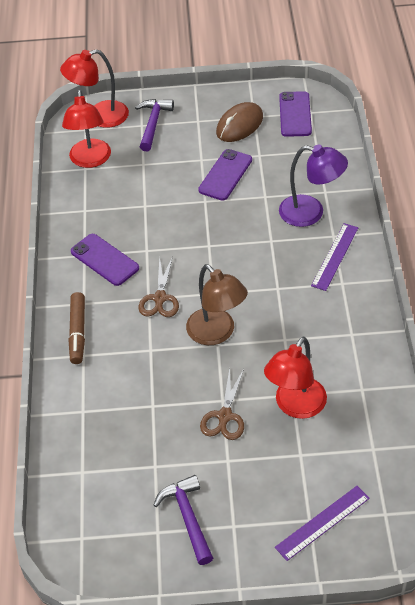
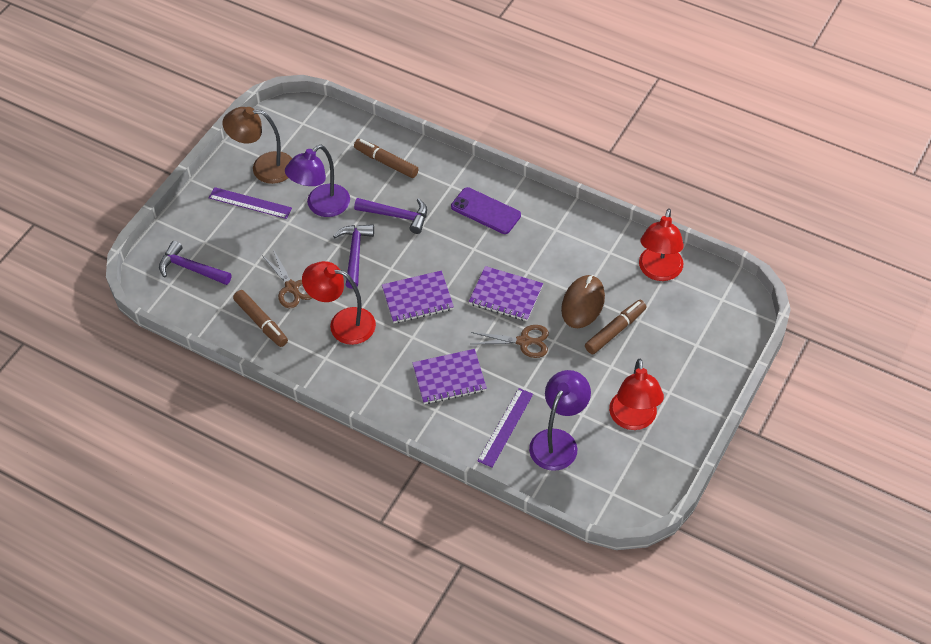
brown marker: [68,292,85,364] = 1 -> [233,290,288,347] [354,139,419,178] [585,300,647,354] = 3
purple hammer: [135,99,174,151] [153,475,213,565] = 2 -> [159,241,232,285] [333,224,374,289] [354,198,427,234] = 3
purple lamp: [279,145,348,227] = 1 -> [285,145,350,217] [529,370,591,471] = 2
purple notebook: none = 0 -> [382,271,454,323] [412,349,487,404] [469,266,543,321] = 3
purple phone: [71,234,139,286] [198,149,252,201] [279,91,312,137] = 3 -> [451,187,521,234] = 1

